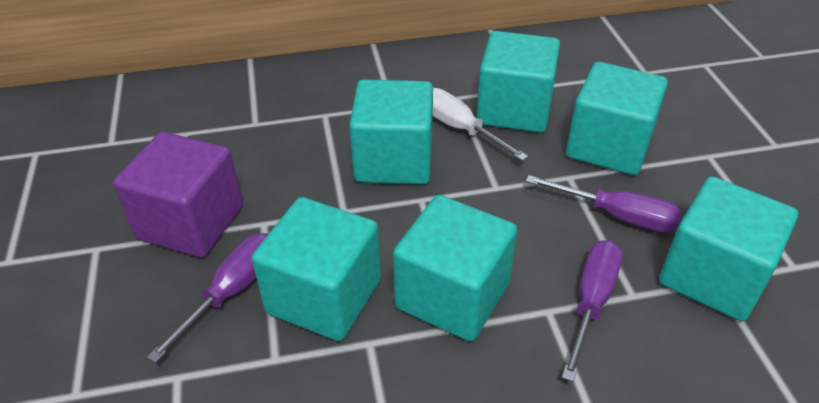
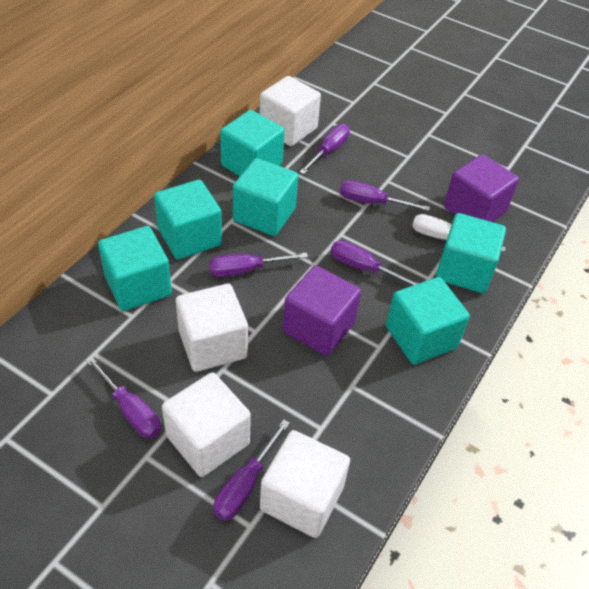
purple cube: [113,132,243,258] = 1 -> [283,265,361,356] [444,154,519,222] = 2
purple screwdriver: [147,233,268,363] [526,175,681,232] [562,240,623,382] = 3 -> [85,356,161,439] [209,252,308,277] [213,419,290,521] [299,124,350,174] [331,240,419,285] [340,180,430,211] = 6
white cube: none = 0 -> [162,372,251,477] [176,284,248,372] [260,76,321,146] [260,430,350,538] = 4

